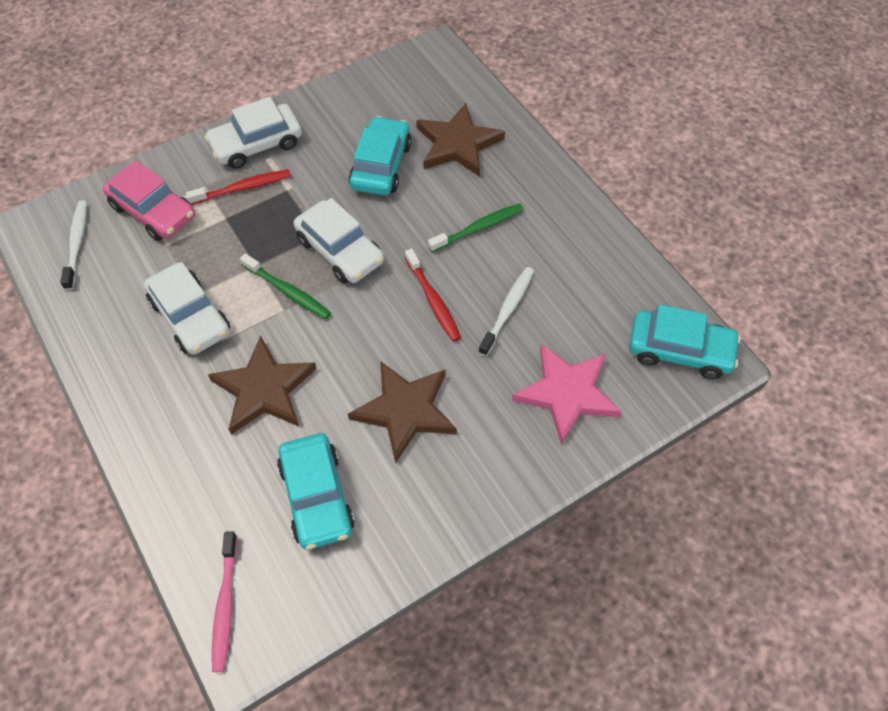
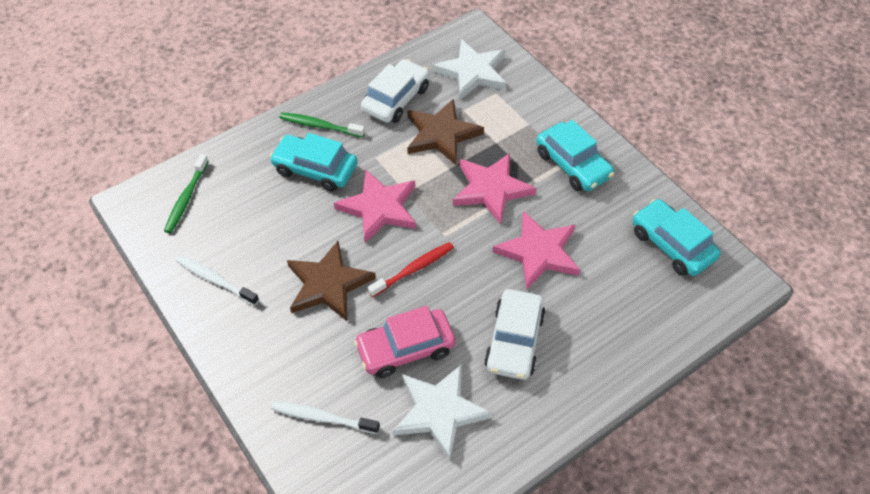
brown star: [208,336,317,435] [348,361,457,463] [416,103,505,177] = 3 -> [287,241,376,321] [407,99,484,165] = 2
pink star: [512,344,622,444] = 1 -> [334,170,416,243] [453,153,537,224] [493,211,580,289] = 3
pink toothbrush: [212,531,237,672] = 1 -> none = 0
red toothbrush: [186,169,291,205] [405,248,461,342] = 2 -> [368,242,454,297] = 1
white car: [144,262,230,355] [205,97,302,169] [294,198,384,283] = 3 -> [361,59,430,123] [484,289,546,380] = 2
white star: none = 0 -> [393,364,492,460] [433,39,506,100] = 2

